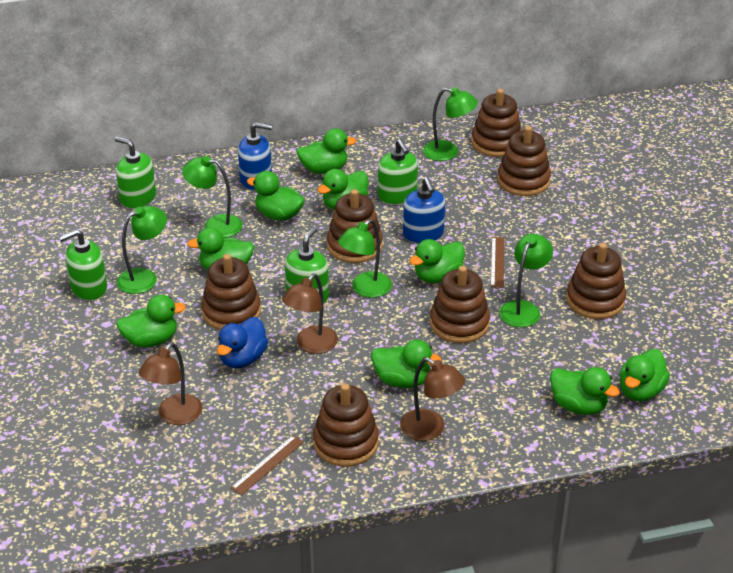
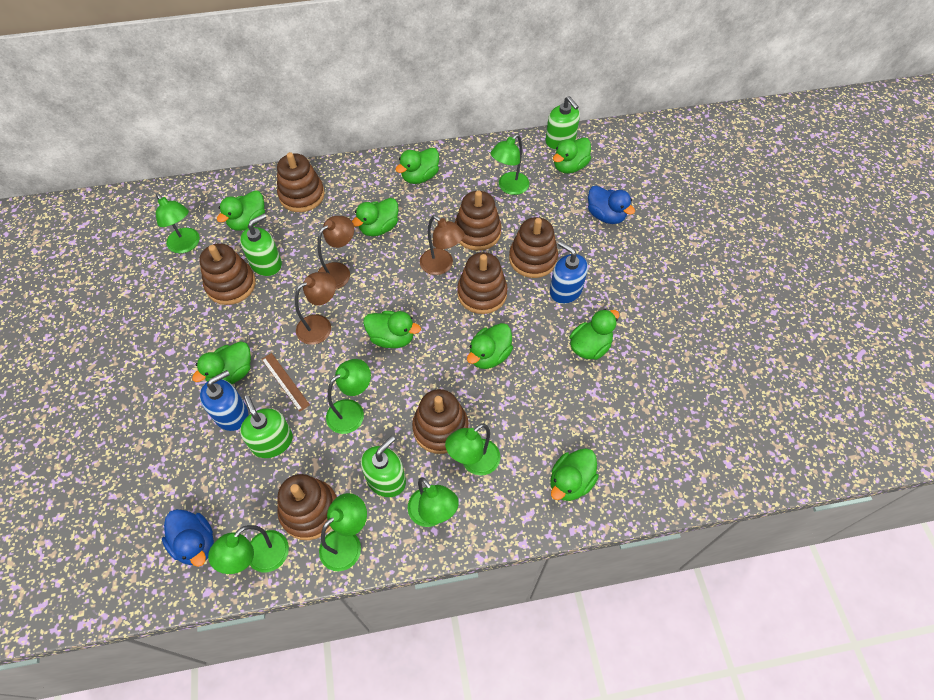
blue duck: [217,317,268,368] = 1 -> [162,509,214,567] [588,185,635,224] = 2
brown ruler: [231,435,304,495] [490,237,504,288] = 2 -> [261,353,310,412] = 1
green lamp: [117,206,167,294] [182,156,243,238] [338,219,392,298] [423,87,478,161] [500,234,553,327] = 5 -> [156,193,200,253] [208,525,289,574] [319,493,367,571] [326,359,371,434] [408,477,459,527] [445,423,500,475] [491,134,529,195] = 7

